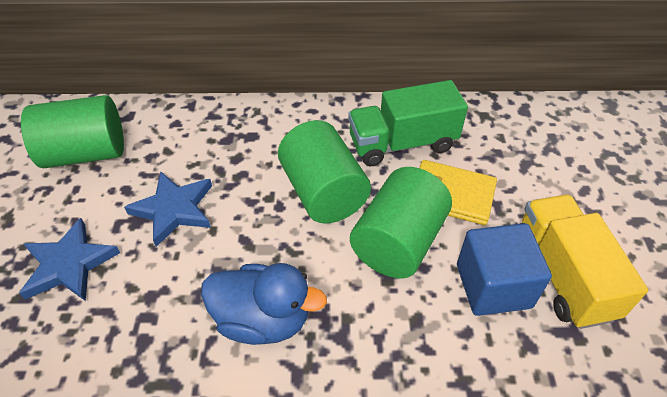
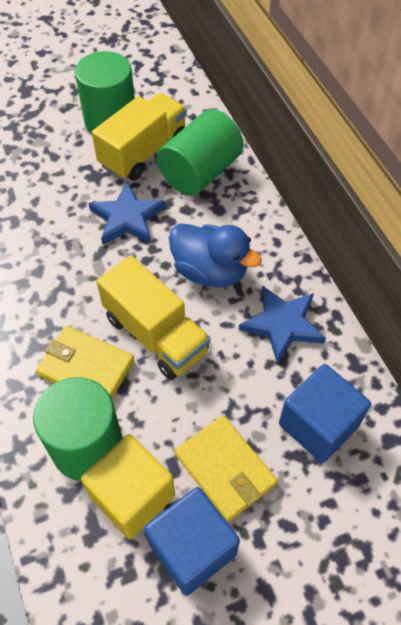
blue cube: [457,223,552,316] = 1 -> [144,487,240,595] [279,364,371,463] = 2
green truck: [348,80,468,166] = 1 -> none = 0
yellow cube: none = 0 -> [81,434,175,539] = 1
yellow truck: [520,195,648,329] = 1 -> [92,93,187,180] [97,255,210,380] = 2
yellow wallet: [419,160,497,225] = 1 -> [36,326,135,399] [175,415,278,522] = 2

